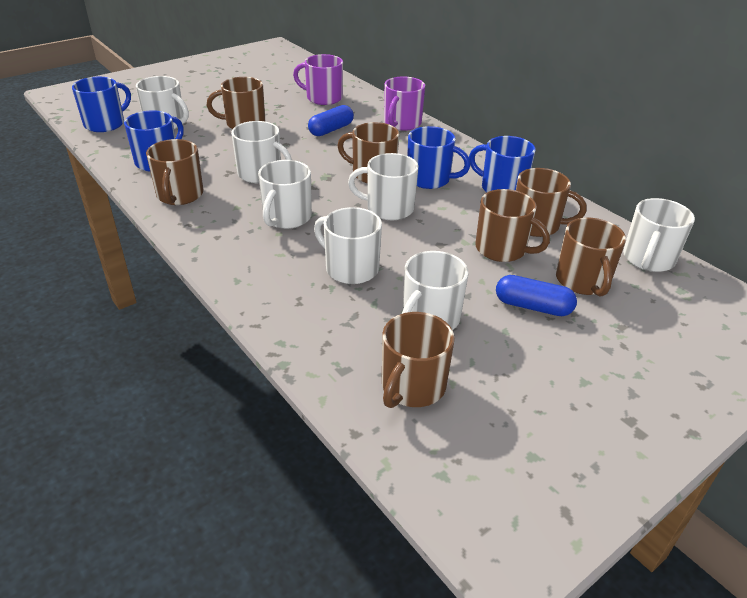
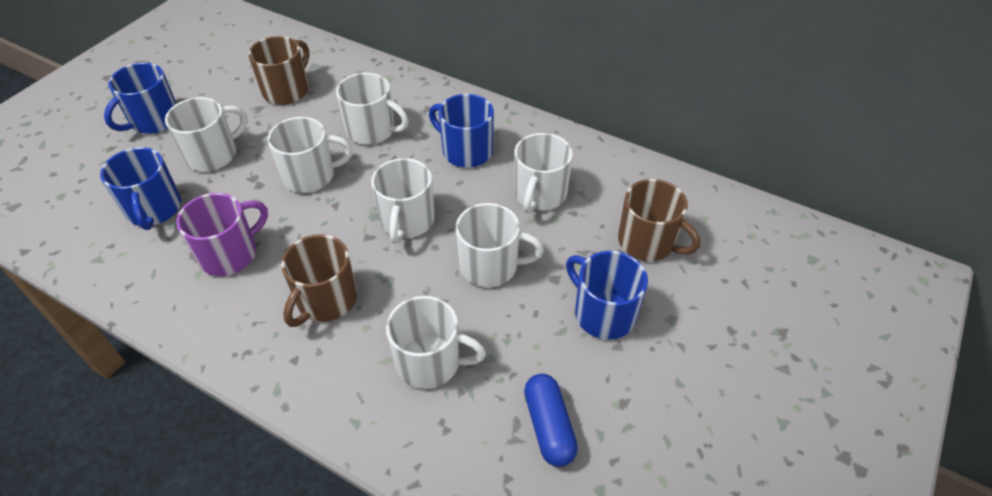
blue capsule: [308,105,354,136] [496,275,577,316] = 2 -> [524,374,578,467] = 1
brown mug: [146,139,203,205] [207,77,265,129] [337,122,399,183] [382,312,455,408] [475,189,550,262] [516,168,587,237] [556,218,626,296] = 7 -> [248,36,309,105] [281,234,357,327] [618,179,700,261] = 3
purple mug: [293,54,343,105] [384,76,425,131] = 2 -> [176,193,268,276] = 1

